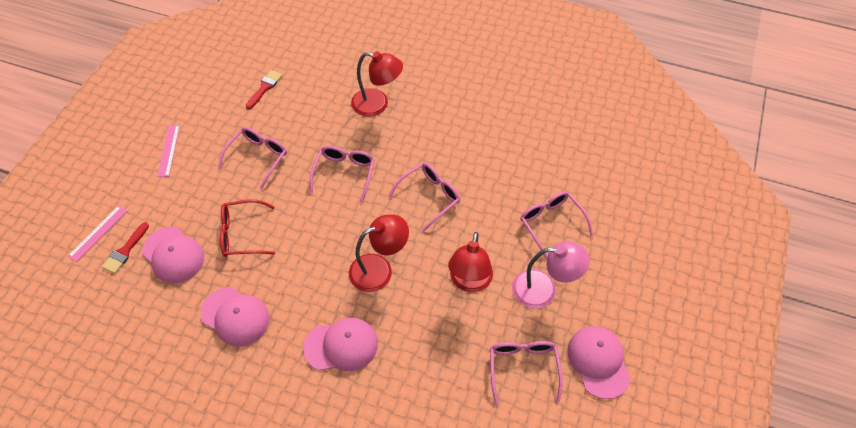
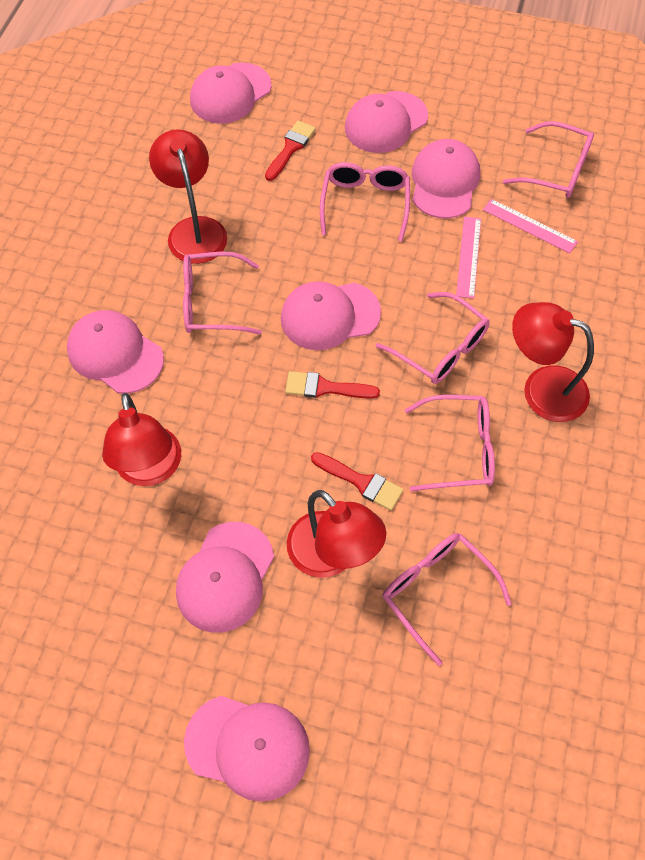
pink cap: [142,227,204,284] [200,287,269,347] [303,318,378,371] [567,326,631,399] = 4 -> [67,310,164,393] [176,522,274,633] [184,696,310,802] [190,62,272,124] [281,281,381,350] [345,91,428,153] [412,139,480,219] = 7
pink glasses: [218,127,287,189] [310,146,375,203] [389,163,460,231] [490,341,563,405] [520,191,593,260] = 5 -> [183,251,262,335] [320,162,410,241] [376,292,490,384] [383,533,512,666] [405,395,495,492] [503,121,594,198] = 6
pink lamp: [512,241,590,309] = 1 -> none = 0
red brush: [102,222,149,274] [246,70,282,109] = 2 -> [265,120,316,181] [285,371,380,399] [311,452,403,511] = 3
red glasses: [220,199,276,257] = 1 -> none = 0
red lamp: [349,214,409,292] [351,51,403,117] [448,232,493,292] = 3 -> [102,393,181,486] [149,129,227,264] [287,490,386,578] [512,302,594,422] = 4

